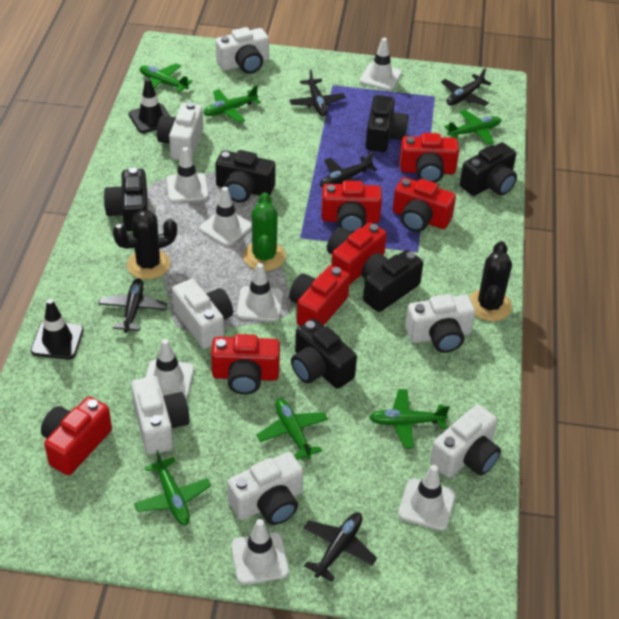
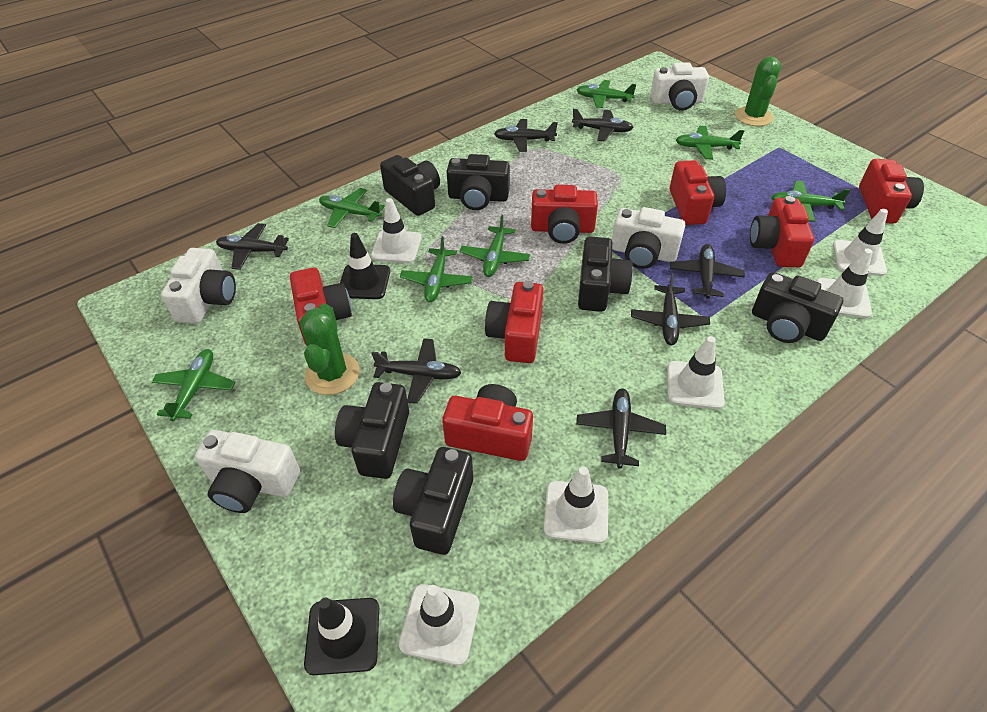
black cactus: [113,210,177,280] [469,241,512,321] = 2 -> none = 0
black plane: [99,278,167,333] [289,69,346,116] [303,513,377,582] [320,152,377,187] [441,68,491,106] = 5 -> [216,223,289,270] [371,338,462,404] [494,119,558,152] [572,109,634,141] [576,388,666,469] [631,273,710,345] [670,244,745,299] = 7
green cactus: [243,193,286,271] = 1 -> [300,303,360,395] [735,56,781,126] = 2
green plane: [134,450,211,525] [140,63,193,93] [203,86,261,123] [257,398,328,460] [369,389,450,448] [444,110,501,145] = 6 -> [152,349,235,421] [319,188,385,228] [400,236,473,302] [460,215,530,277] [577,80,636,108] [676,126,744,160] [771,181,850,222] = 7
white camera: [131,376,189,455] [157,102,203,160] [172,279,233,349] [216,27,269,74] [227,452,303,525] [405,294,475,353] [430,405,501,478] = 7 -> [161,248,236,323] [195,430,300,513] [612,207,685,269] [650,62,709,111] = 4
white traffic cone: [146,339,194,399] [167,147,209,203] [200,187,252,246] [231,519,289,585] [236,263,283,322] [360,38,402,90] [398,465,456,531] = 7 -> [371,198,422,263] [399,584,479,666] [544,467,608,544] [667,336,725,409] [816,249,873,318] [833,209,888,276] = 6

